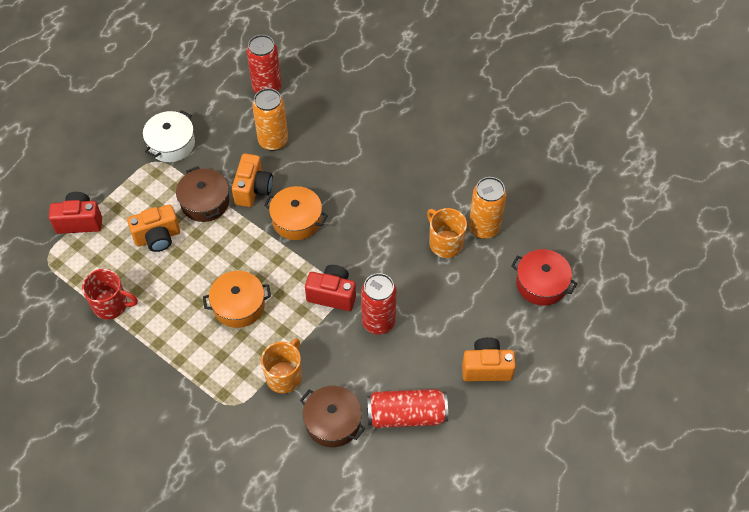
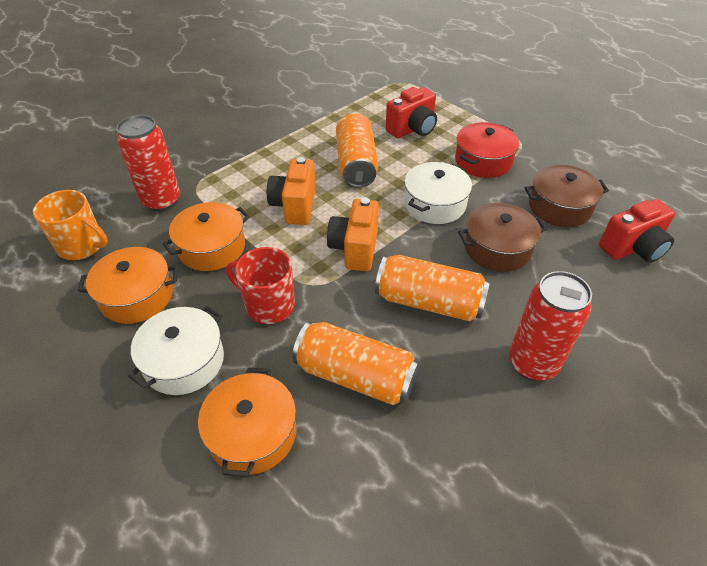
orange camera: [127,205,180,252] [232,153,273,207] [462,337,516,381] = 3 -> [267,157,316,225] [327,197,379,271] = 2
orange can: [252,88,288,151] [469,177,507,239] = 2 -> [292,322,420,405] [336,113,378,188] [375,255,490,322] = 3
orange mug: [261,338,302,393] [427,208,467,258] = 2 -> [33,190,108,260] = 1
orange pot: [203,271,271,328] [264,186,328,240] = 2 -> [78,247,178,324] [162,202,250,271] [198,367,296,477] = 3
red can: [247,35,281,93] [361,273,397,335] [367,389,448,428] = 3 -> [116,115,180,212] [509,271,592,381] = 2
white pot: [143,110,195,162] = 1 -> [128,306,224,395] [404,162,472,224] = 2

